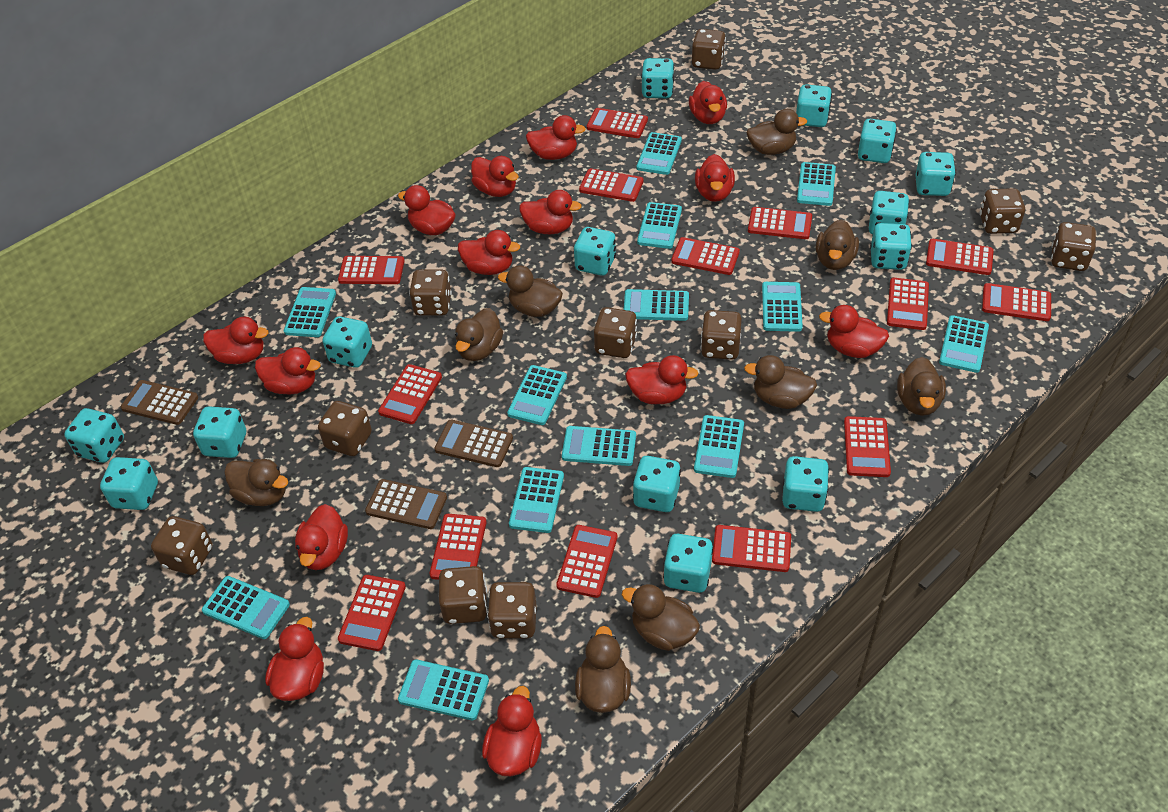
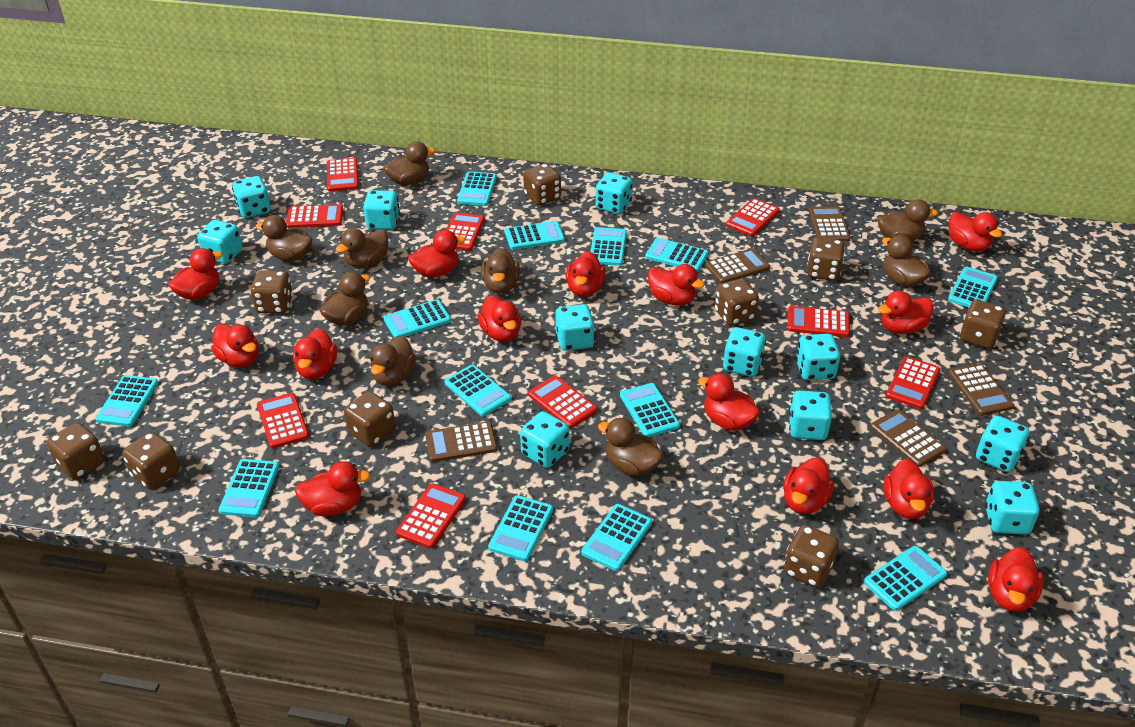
brown calculator: [121,380,198,425] [365,479,447,529] [435,420,513,467] = 3 -> [425,421,497,462] [705,248,770,284] [809,206,851,242] [871,410,946,467] [949,364,1014,416] = 5
brown dice: [151,516,213,575] [318,401,372,456] [409,270,452,316] [439,566,487,624] [487,582,537,638] [594,307,637,358] [692,29,726,70] [701,310,742,360] [980,188,1025,234] [1051,222,1096,271] = 10 -> [47,422,105,480] [122,432,180,490] [250,270,293,314] [344,391,395,447] [523,163,561,205] [715,278,759,326] [784,525,839,587] [807,237,845,281] [960,300,1006,349] = 9
red calculator: [338,256,405,284] [338,575,406,651] [378,364,442,424] [429,514,487,580] [556,525,617,598] [579,168,644,202] [587,108,648,138] [671,237,740,275] [712,525,791,572] [748,207,812,239] [844,416,891,477] [887,278,929,330] [926,239,994,275] [982,283,1051,321] = 14 -> [257,393,309,448] [286,204,343,228] [327,158,359,191] [396,483,466,548] [446,212,485,251] [528,375,598,428] [726,198,780,236] [787,306,850,337] [886,356,940,409] = 9
turquoise dice: [64,408,124,463] [100,457,158,510] [193,406,246,458] [323,316,372,368] [574,227,616,276] [633,456,681,512] [641,58,674,98] [663,534,713,593] [782,456,829,512] [796,84,832,127] [858,119,897,163] [869,191,909,234] [870,223,912,270] [915,152,956,196] = 14 -> [197,220,242,264] [232,176,271,218] [363,190,400,230] [520,411,569,468] [555,304,595,351] [595,172,632,214] [723,327,766,377] [789,390,832,440] [796,334,840,380] [976,416,1030,472] [985,481,1040,534] = 11

